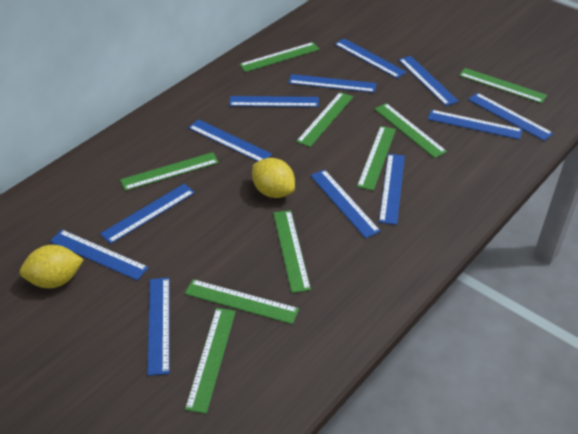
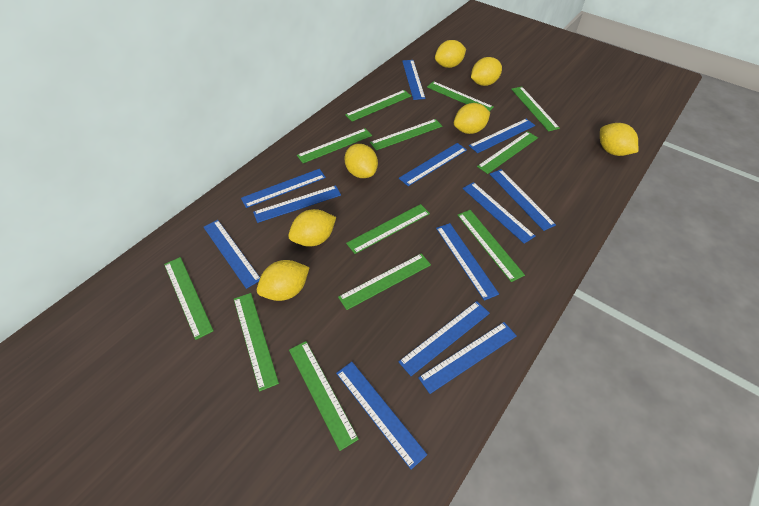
green ruler: [120,152,219,191] [185,279,299,324] [185,308,236,414] [239,42,320,72] [273,210,311,293] [296,92,353,147] [357,126,396,191] [374,103,447,158] [459,68,547,103] = 9 -> [164,257,214,340] [234,293,279,391] [289,341,359,451] [297,128,372,163] [338,253,431,310] [345,90,411,122] [346,204,430,254] [370,119,442,151] [427,81,494,111] [457,210,525,282] [477,131,538,174] [511,86,560,131] = 12
yellow lemon: [20,245,84,288] [252,158,295,198] = 2 -> [257,260,310,301] [288,209,336,247] [344,144,378,178] [435,40,466,68] [454,103,490,134] [471,57,502,86] [600,123,638,156] = 7

